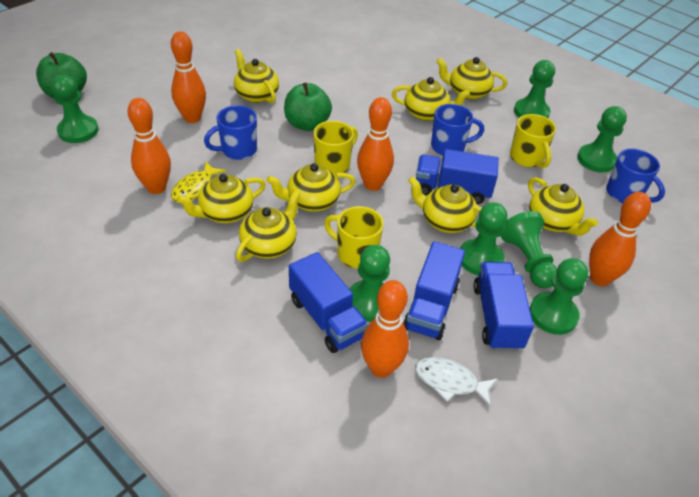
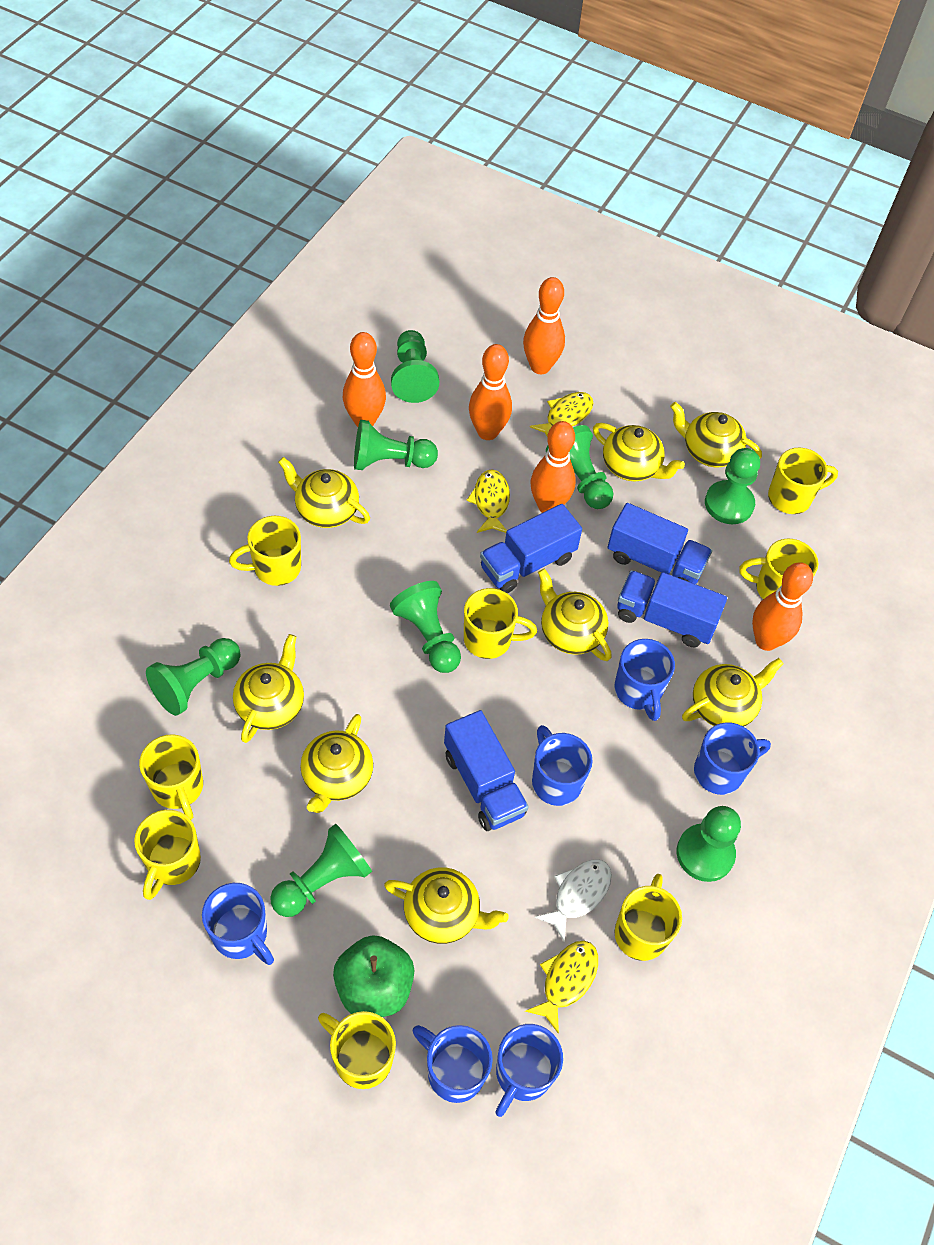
blue mug: [204,105,257,160] [431,104,484,156] [606,149,665,203] = 3 -> [202,883,274,965] [413,1025,493,1103] [495,1024,563,1117] [532,725,593,806] [614,639,675,721] [694,723,771,795] = 6
green apple: [36,52,87,98] [284,82,332,131] = 2 -> [333,935,414,1017] = 1
green pawn: [52,75,99,143] [349,245,390,322] [460,202,508,276] [501,211,557,288] [514,60,555,118] [530,258,588,335] [577,106,627,172] = 7 -> [146,638,240,716] [270,824,372,917] [354,420,438,470] [390,581,461,673] [391,330,439,403] [546,425,613,509] [677,806,741,882] [705,448,760,524] = 8
yellow fish: [171,161,226,202] = 1 -> [467,470,510,533] [525,941,598,1034] [530,392,593,436] = 3
yellow mug: [313,121,358,175] [324,206,384,268] [510,114,556,168] = 3 -> [134,810,201,900] [139,734,203,820] [229,516,301,586] [318,1011,396,1089] [464,588,537,659] [615,874,682,961] [739,538,818,599] [768,447,838,514] = 8

